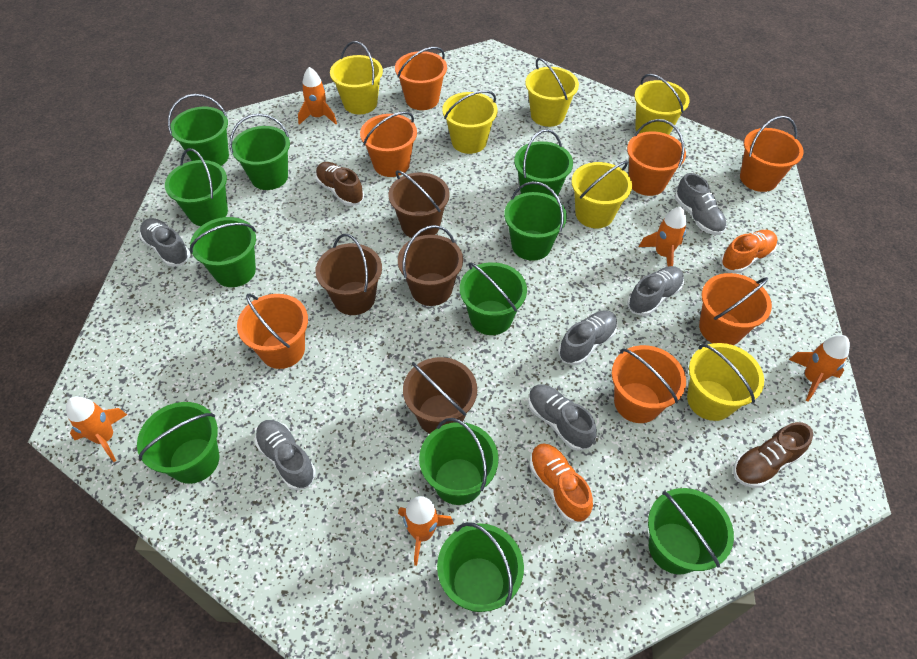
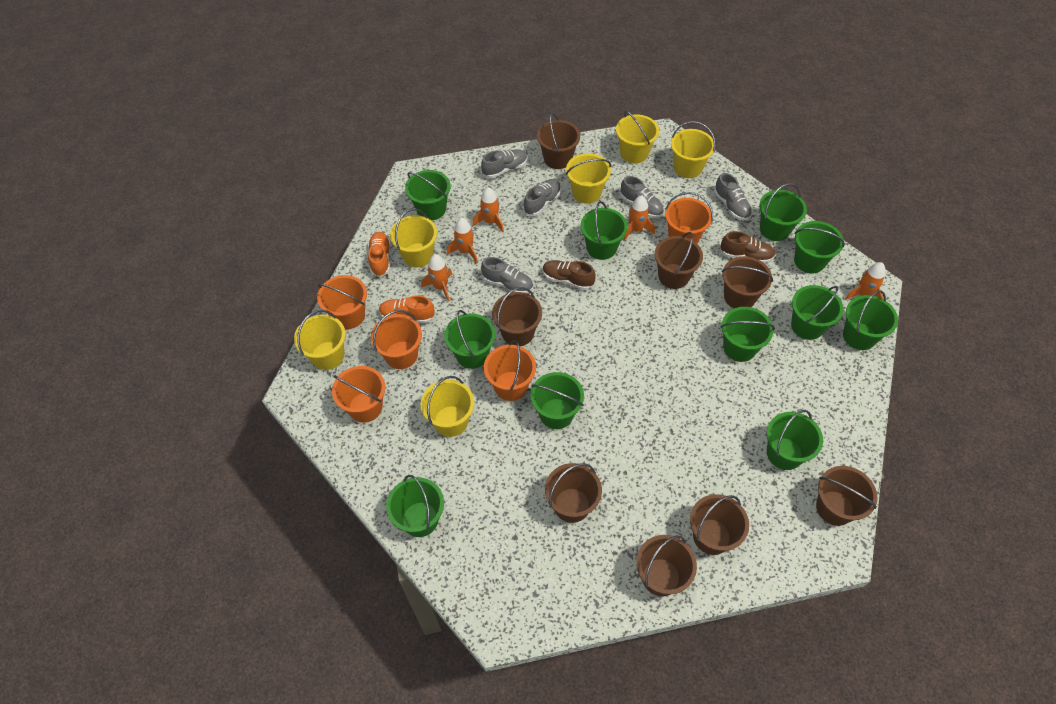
brown bucket: [315,234,382,315] [389,170,450,238] [398,225,463,306] [403,357,477,434] = 4 -> [492,287,542,346] [537,113,580,169] [545,463,602,523] [636,535,697,596] [654,232,703,289] [690,494,749,555] [722,256,773,308] [816,466,878,526] = 8
grey shoe: [139,218,190,267] [255,420,316,490] [528,384,597,451] [558,310,618,365] [627,266,684,316] [675,173,727,235] = 6 -> [481,149,527,178] [481,257,533,293] [523,179,561,216] [620,176,664,218] [714,173,752,221] = 5
orange bucket: [237,293,308,369] [360,111,417,177] [395,47,447,110] [612,345,686,423] [627,119,686,196] [699,273,772,345] [740,116,804,192] = 7 -> [317,275,367,329] [332,366,385,423] [371,310,422,369] [484,340,536,401] [665,192,713,243] = 5

